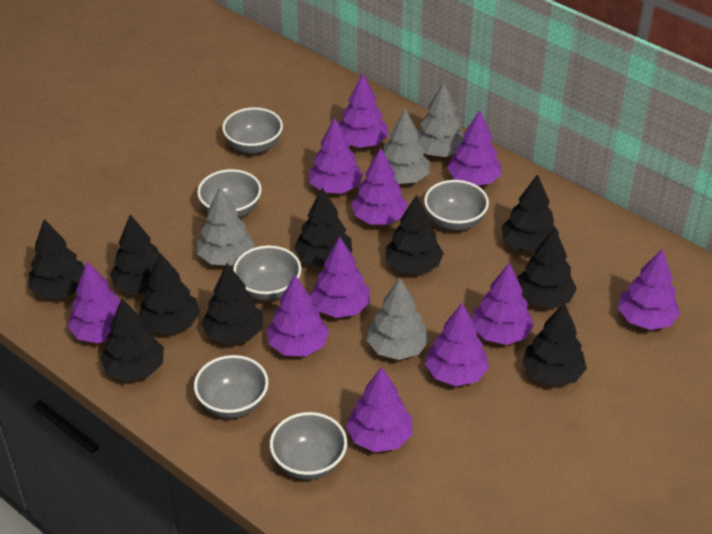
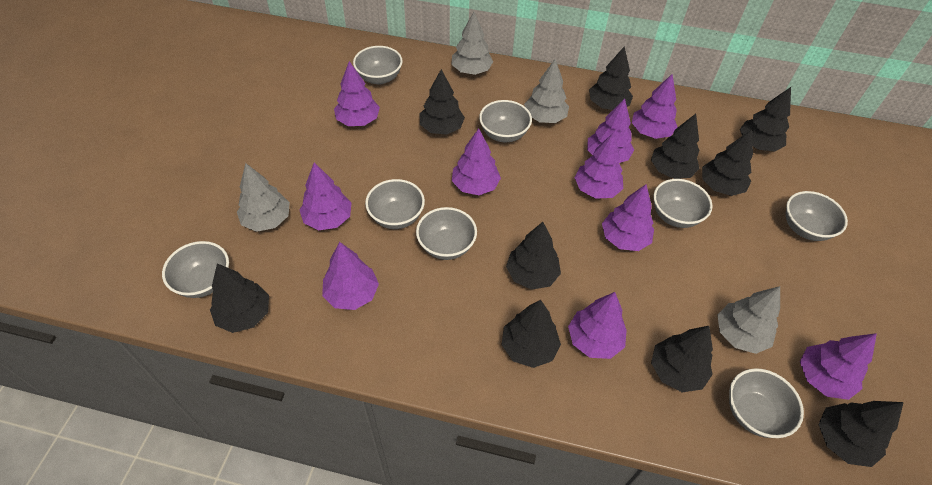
grey bowl: [194,355,268,418] [197,169,262,218] [222,107,283,154] [233,246,301,301] [270,412,347,480] [424,180,489,231] = 6 -> [162,241,229,298] [353,46,403,85] [365,179,425,229] [416,207,477,260] [479,100,532,143] [653,179,712,228] [729,368,804,438] [786,191,848,241] = 8
purple tree: [68,262,120,343] [267,275,329,356] [309,118,363,194] [310,237,370,318] [339,73,388,148] [346,367,412,452] [351,148,408,225] [425,303,489,386] [447,110,502,185] [473,262,534,345] [618,248,680,330] = 11 -> [300,162,352,230] [322,242,379,310] [334,61,380,126] [452,128,501,195] [568,292,627,359] [574,133,623,199] [587,98,634,163] [602,184,654,251] [632,74,678,139] [800,333,877,400] = 10

